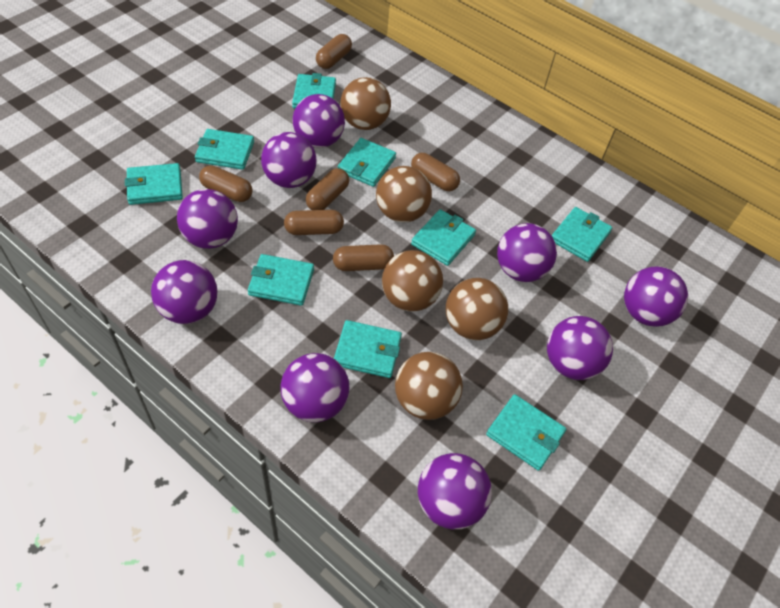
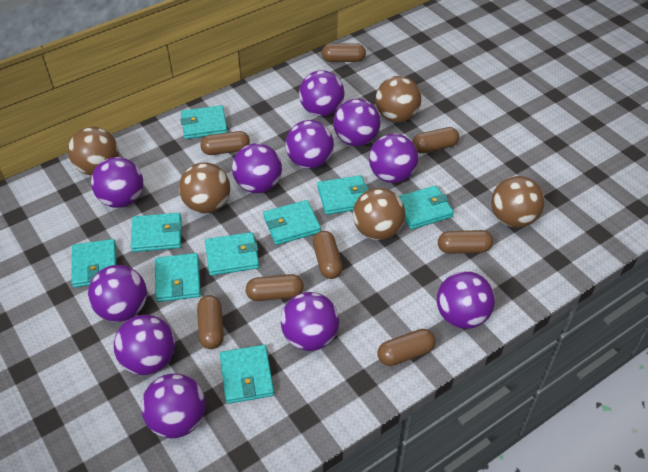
brown capsule: [199,165,253,202] [284,210,344,235] [306,168,349,210] [316,34,352,69] [333,244,394,271] [411,153,460,191] = 6 -> [197,295,224,349] [200,131,250,155] [246,274,304,301] [313,231,343,279] [322,43,366,62] [378,329,435,366] [412,127,459,153] [438,230,493,254] = 8
purple ball: [151,260,218,324] [177,189,238,249] [261,132,317,188] [280,353,350,422] [292,94,345,148] [418,453,492,529] [497,223,557,282] [547,316,613,380] [624,266,688,327] = 9 -> [88,265,147,322] [91,157,143,208] [114,315,175,375] [141,374,206,438] [232,143,282,193] [281,292,339,351] [286,120,334,169] [299,70,345,117] [333,99,380,146] [369,134,418,183] [437,271,495,329] = 11

